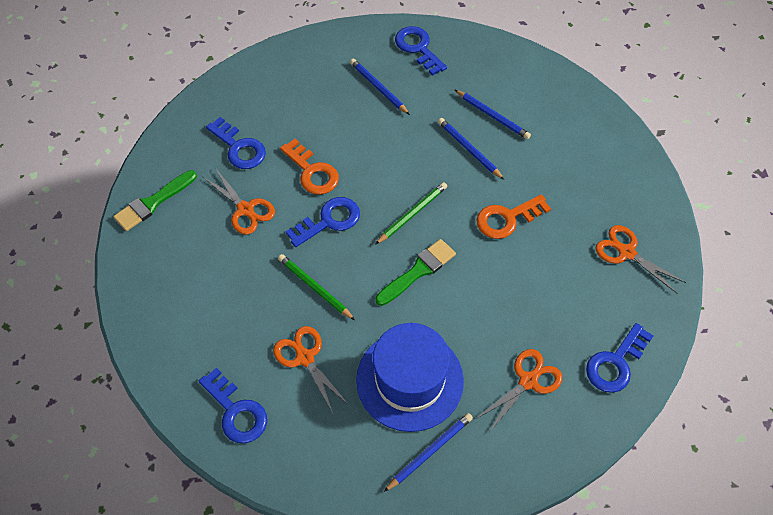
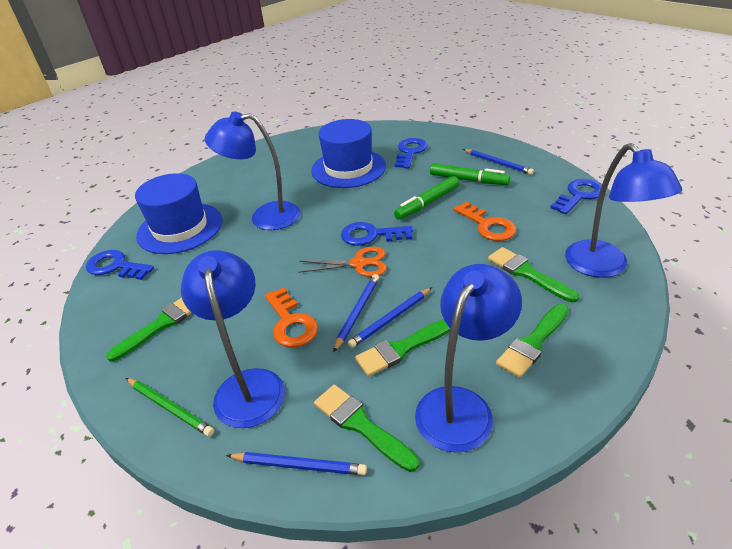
blue hat: [356,323,464,432] = 1 -> [135,173,222,254] [311,119,386,188] = 2
blue key: [199,368,267,443] [206,117,266,169] [286,197,360,247] [395,26,447,76] [586,323,653,393] = 5 -> [86,250,154,280] [341,222,413,246] [395,138,428,169] [550,179,602,214] = 4
blue lamp: none = 0 -> [181,250,285,428] [205,112,301,230] [415,264,522,453] [565,143,682,278] = 4
green brush: [113,170,197,231] [376,239,456,306] = 2 -> [106,298,192,362] [314,385,419,472] [355,319,450,377] [488,247,579,302] [496,304,569,378] = 5
green marker: none = 0 -> [394,176,459,220] [430,163,510,185] = 2
green pencil: [278,254,355,320] [375,182,447,245] = 2 -> [126,378,214,437] = 1
orange scissors: [203,169,275,235] [273,326,349,415] [476,349,562,431] [595,225,686,293] = 4 -> [298,247,387,277] = 1

